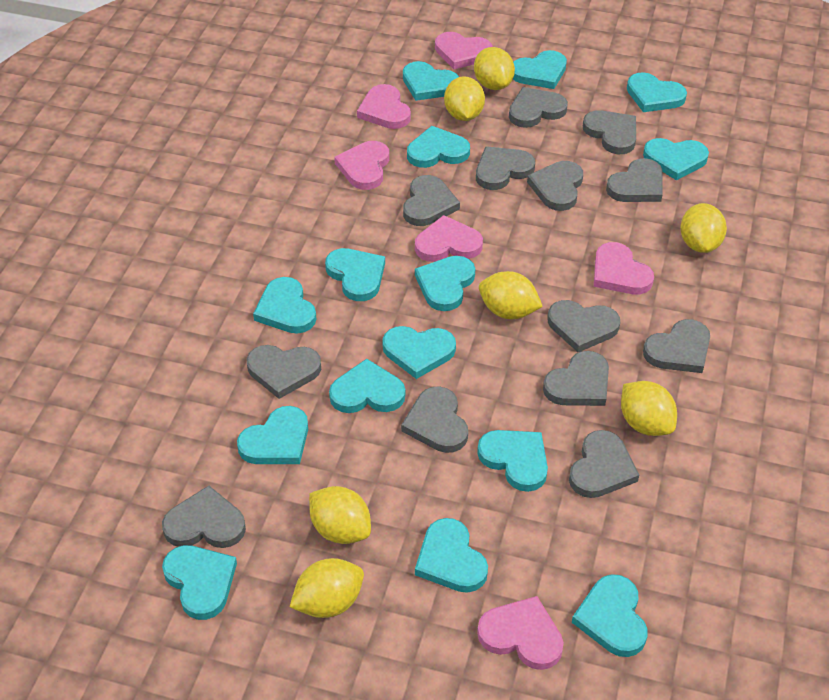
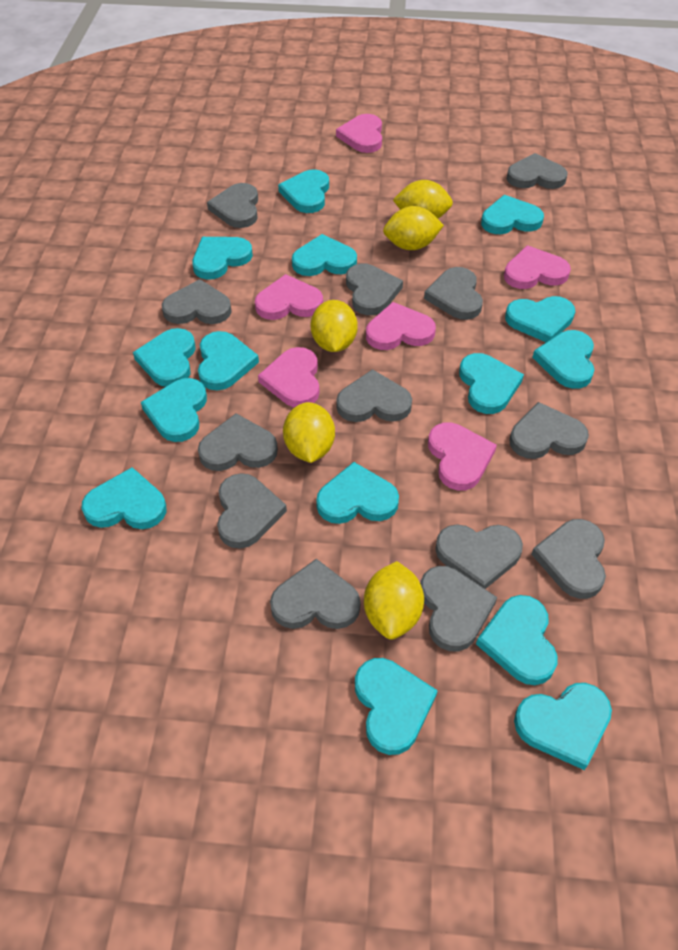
yellow lemon: [290,558,364,618] [309,486,371,544] [444,76,485,121] [474,47,515,90] [479,271,543,319] [621,381,677,436] [680,203,727,253] = 7 -> [283,402,335,463] [311,300,358,352] [364,561,424,640] [383,206,444,250] [393,180,453,219] = 5

